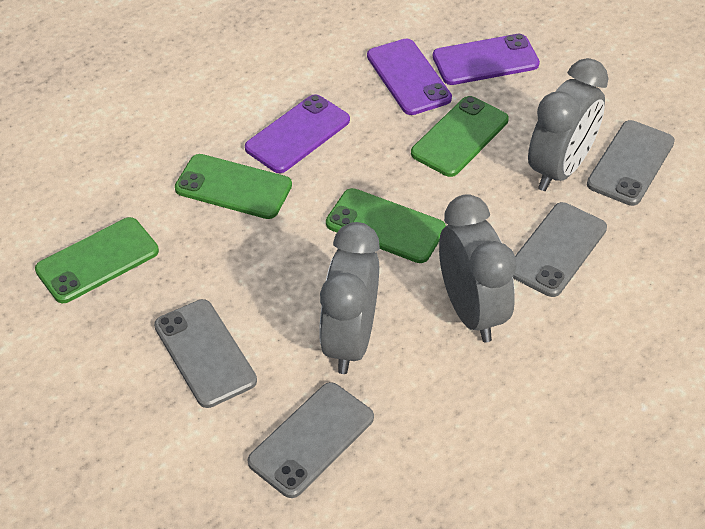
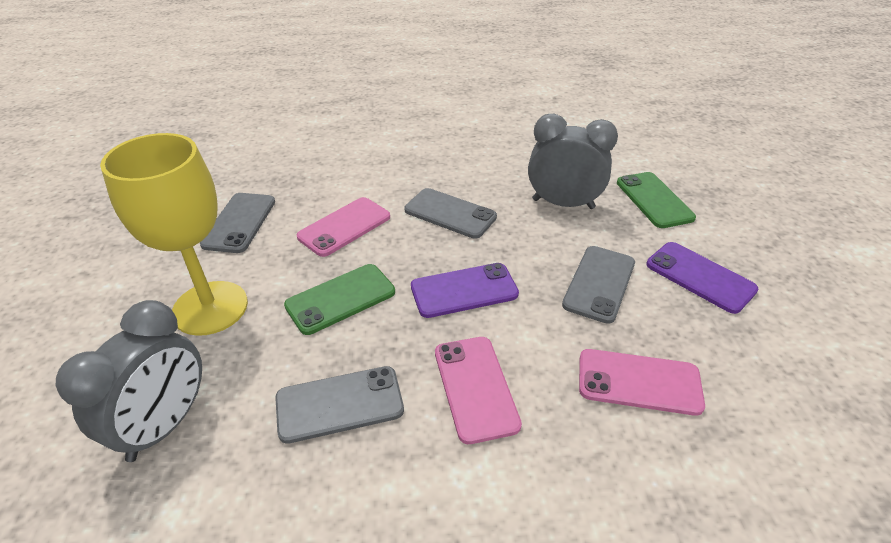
green phone: [35,217,159,303] [175,154,292,219] [326,188,446,263] [411,96,509,177] = 4 -> [284,264,395,335] [617,172,696,228] = 2
grey clock: [319,222,380,374] [439,194,517,343] [528,58,609,191] = 3 -> [56,300,202,462] [528,114,618,209] = 2
pink phone: none = 0 -> [297,197,390,257] [435,337,522,444] [579,349,705,416] = 3
purple phone: [245,95,350,173] [367,39,452,115] [433,34,540,85] = 3 -> [411,263,519,318] [646,242,758,314] = 2
yellow goblet: none = 0 -> [100,133,248,336] = 1

